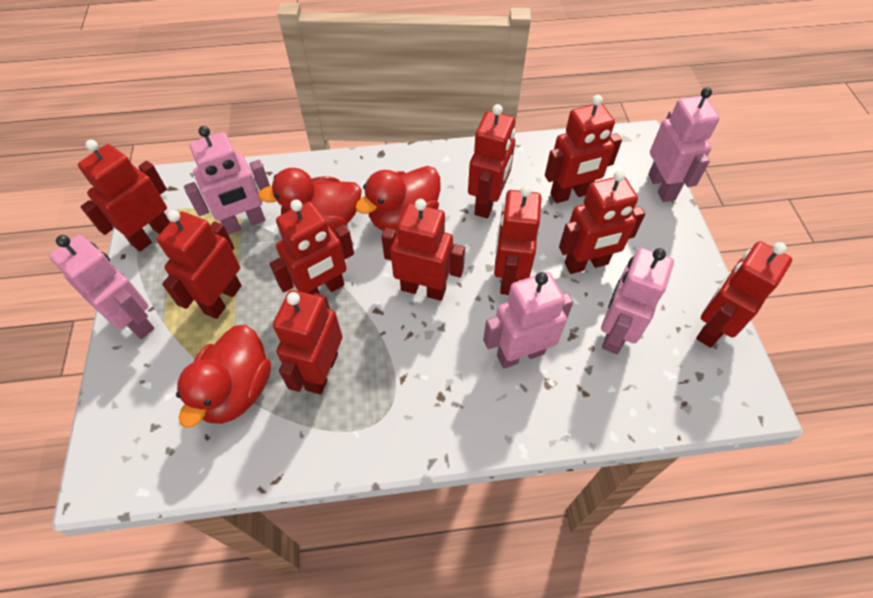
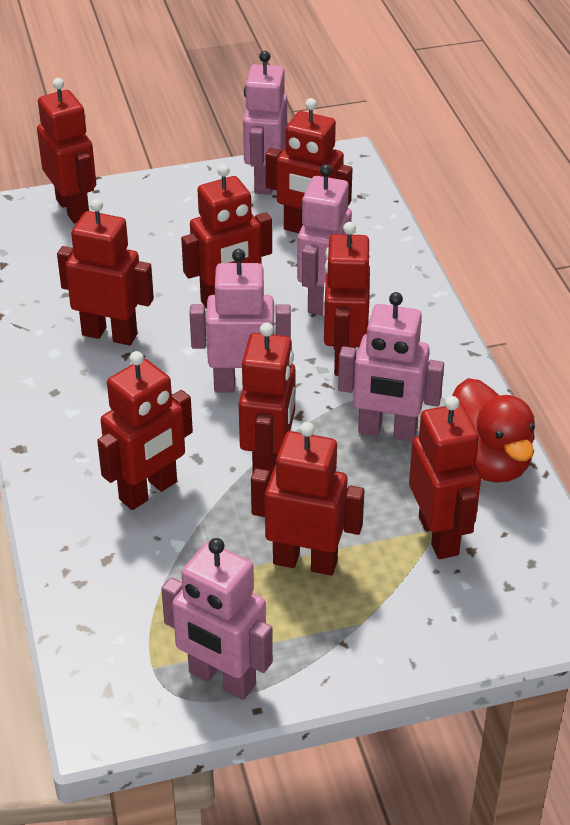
red duck: [176,325,271,428] [258,168,362,233] [355,166,440,232] = 3 -> [452,378,535,483] = 1
red robot: [78,140,170,252] [157,210,241,319] [270,200,354,295] [273,290,342,394] [381,199,465,301] [468,104,515,218] [494,185,541,295] [545,95,622,203] [559,170,645,274] [696,241,792,348] = 10 -> [37,78,96,223] [57,199,154,345] [97,351,193,510] [181,164,272,309] [239,323,296,477] [251,422,365,575] [266,98,353,233] [323,222,370,376] [409,396,481,559] = 9

